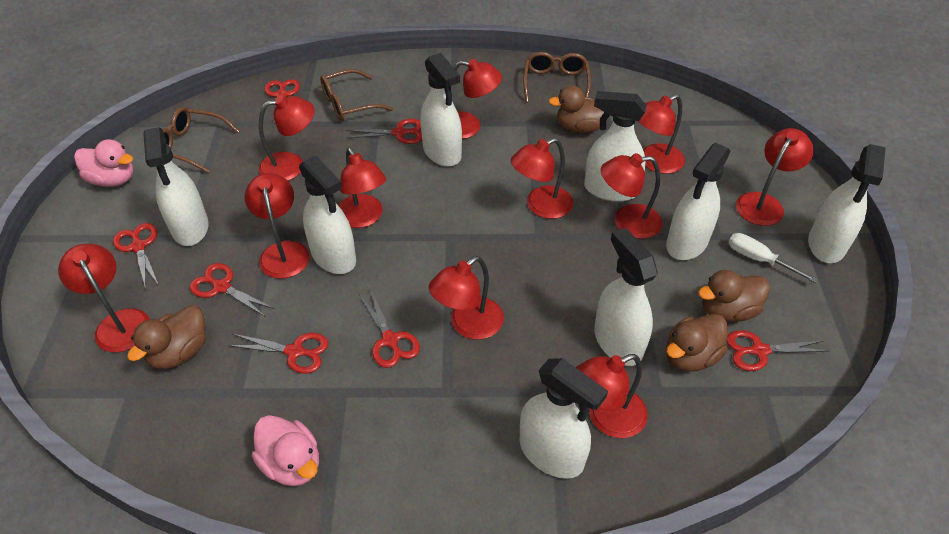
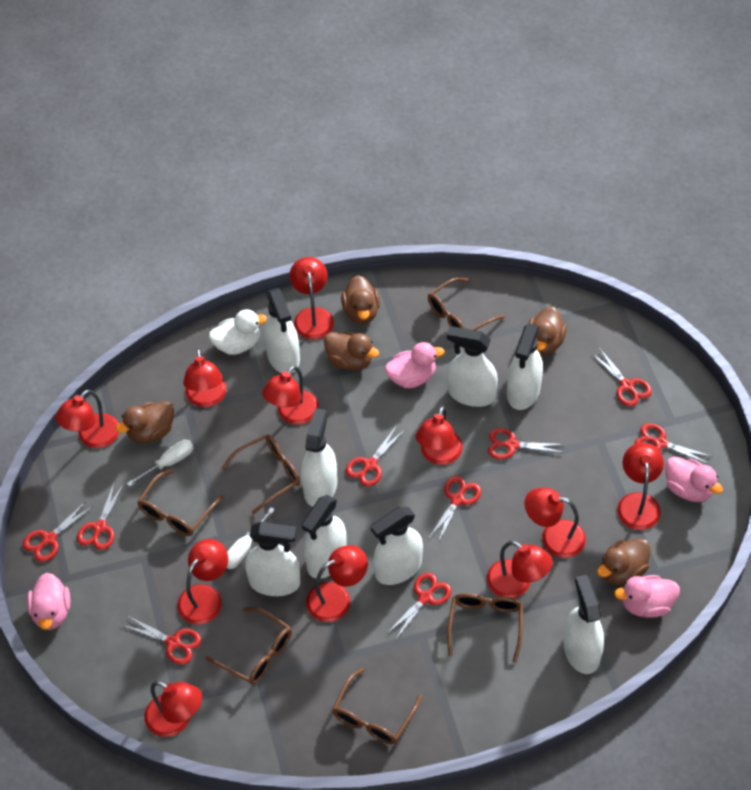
brown duck: [127,305,206,369] [548,86,607,133] [666,314,728,372] [698,270,770,322] = 4 -> [116,401,174,443] [324,332,379,370] [341,275,380,324] [528,306,567,355] [597,538,650,585] = 5
brown glasses: [163,107,240,173] [320,69,394,121] [523,52,591,103] = 3 -> [137,469,223,536] [205,607,292,685] [222,434,300,514] [332,668,422,744] [428,277,505,330] [447,593,523,663] = 6
pink duck: [74,139,133,187] [252,415,319,486] = 2 -> [27,573,71,630] [385,342,444,388] [614,575,680,618] [665,456,723,502] = 4
red scissors: [113,223,158,289] [190,263,275,317] [228,333,329,374] [265,79,300,126] [346,119,422,144] [359,291,420,368] [726,330,829,371] = 7 -> [23,501,92,562] [77,481,124,550] [122,616,201,665] [346,425,405,487] [387,573,452,639] [429,476,481,543] [488,428,565,459] [591,349,652,407] [635,423,713,464] = 9
white duck: none = 0 -> [209,309,267,355] = 1
white screwdriver: [728,233,818,283] = 1 -> [127,440,194,487] [227,507,275,569] = 2

